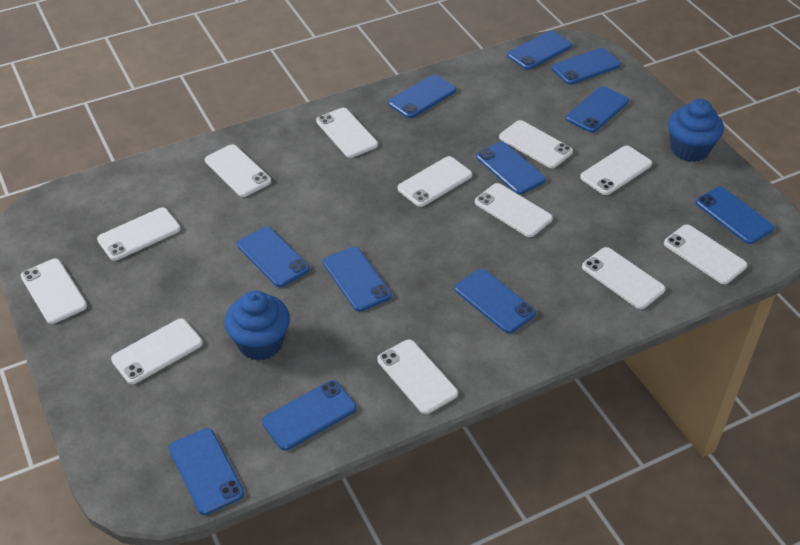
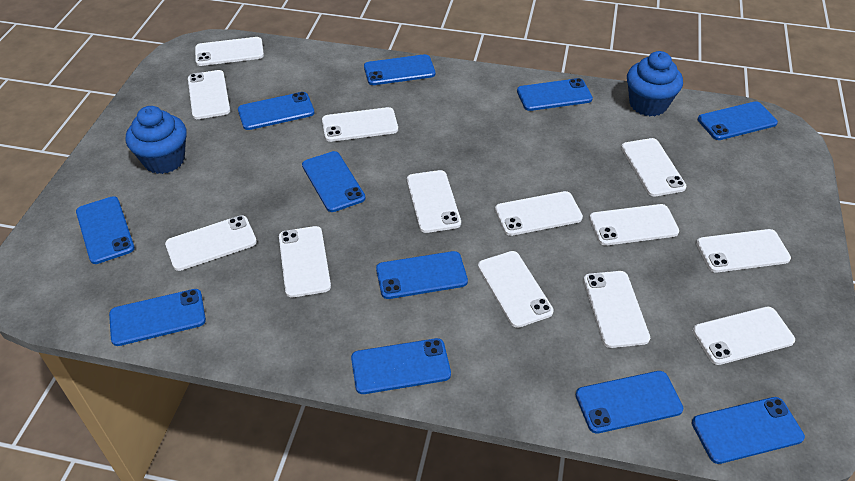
white phone: [21,259,87,324] [97,208,181,261] [111,319,203,384] [205,144,271,197] [316,108,378,158] [377,339,458,414] [398,156,472,207] [475,183,553,237] [499,120,573,168] [580,146,652,195] [582,247,665,309] [664,225,747,284] = 12 -> [165,215,257,271] [188,70,230,119] [195,37,264,66] [279,226,331,297] [322,107,398,142] [407,170,461,233] [478,251,554,328] [495,191,583,236] [583,271,650,348] [589,204,679,246] [621,138,686,197] [693,307,795,365] [696,229,791,272] = 13

